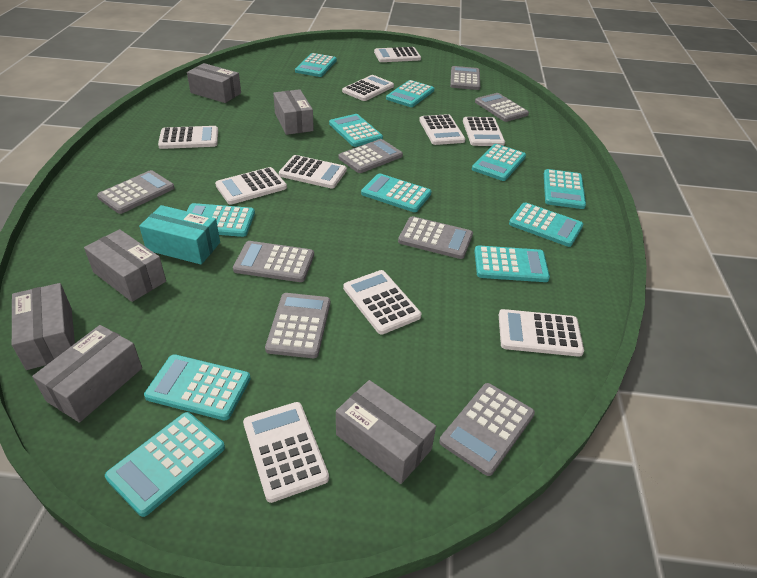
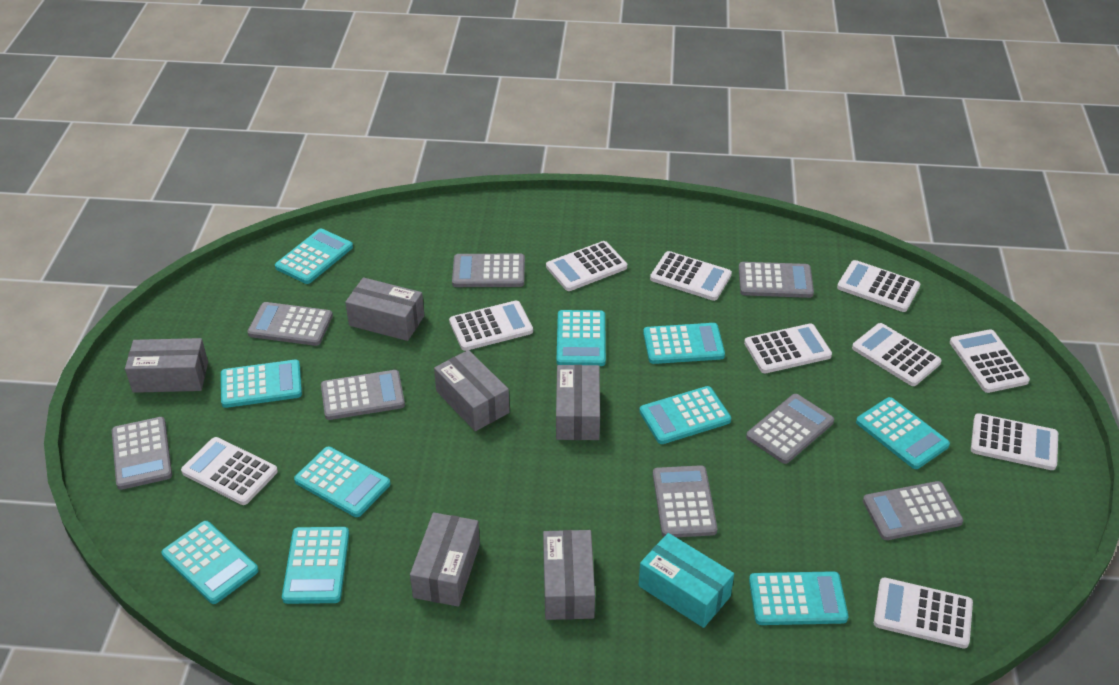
turquoise calculator: [105,412,225,517] [144,354,251,420] [187,203,255,237] [295,53,337,77] [329,114,383,147] [361,173,431,212] [386,80,434,107] [472,144,526,181] [474,245,550,282] [509,202,583,247] [544,169,586,209] = 11 -> [161,521,258,604] [221,360,302,408] [275,228,353,284] [282,527,349,604] [294,446,390,517] [557,310,606,366] [639,386,731,444] [643,323,725,364] [749,571,848,625] [856,397,950,469] = 10

